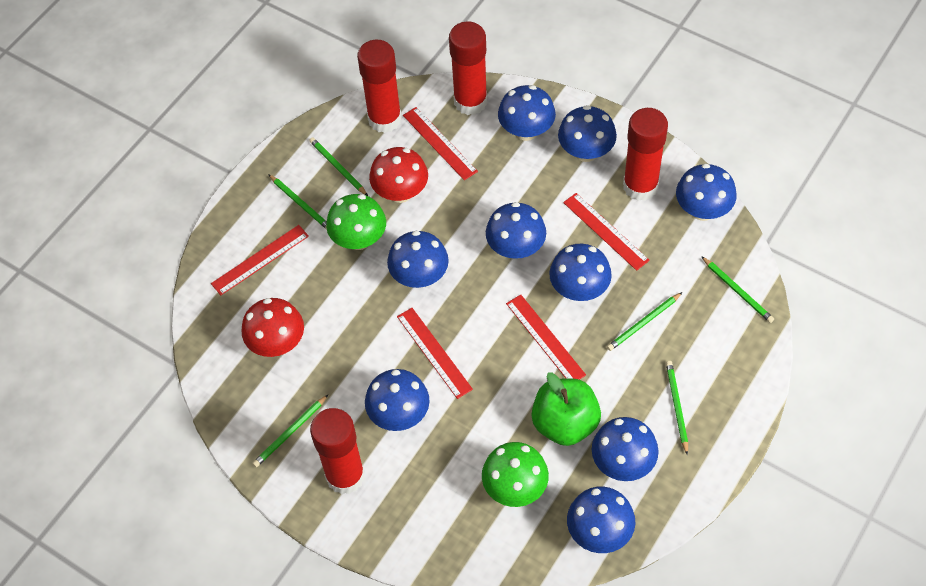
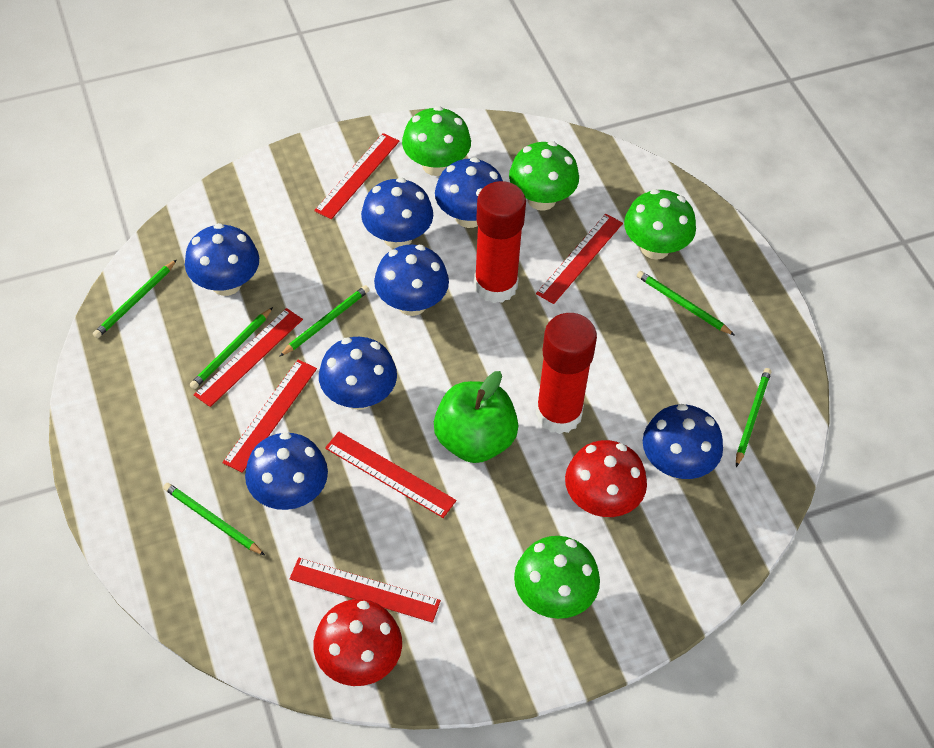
blue mushroom: [365,369,429,431] [387,231,449,288] [486,202,546,259] [498,85,556,141] [549,244,612,301] [558,105,617,162] [567,487,635,553] [592,417,659,481] [676,163,736,221] = 9 -> [185,223,259,296] [245,432,328,510] [319,337,397,410] [361,178,433,248] [374,245,449,316] [435,157,503,228] [643,404,723,479] = 7
green mushroom: [326,194,386,250] [482,442,549,507] = 2 -> [402,106,471,176] [509,141,579,211] [514,536,600,619] [624,189,696,260] = 4
red glue stick: [310,408,365,495] [357,40,402,133] [449,21,487,115] [623,108,668,201] = 4 -> [474,181,526,303] [536,313,597,434] = 2
red ruler: [211,225,309,295] [397,308,473,399] [403,107,478,180] [506,295,586,380] [563,193,650,271] = 5 -> [194,308,303,407] [222,360,317,473] [289,558,441,623] [314,133,399,219] [325,432,456,518] [536,214,623,304] = 6

